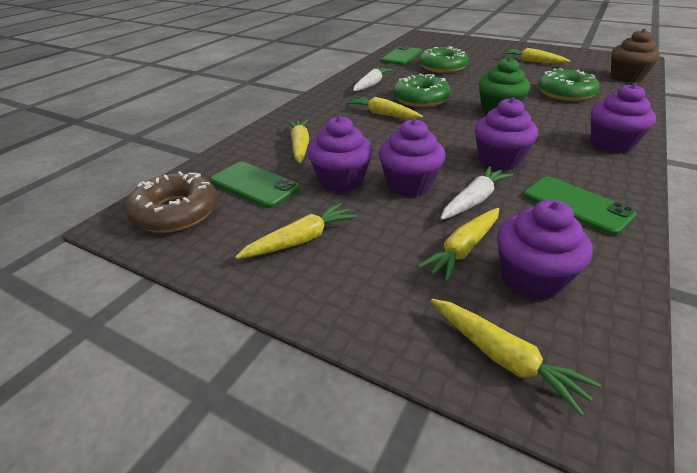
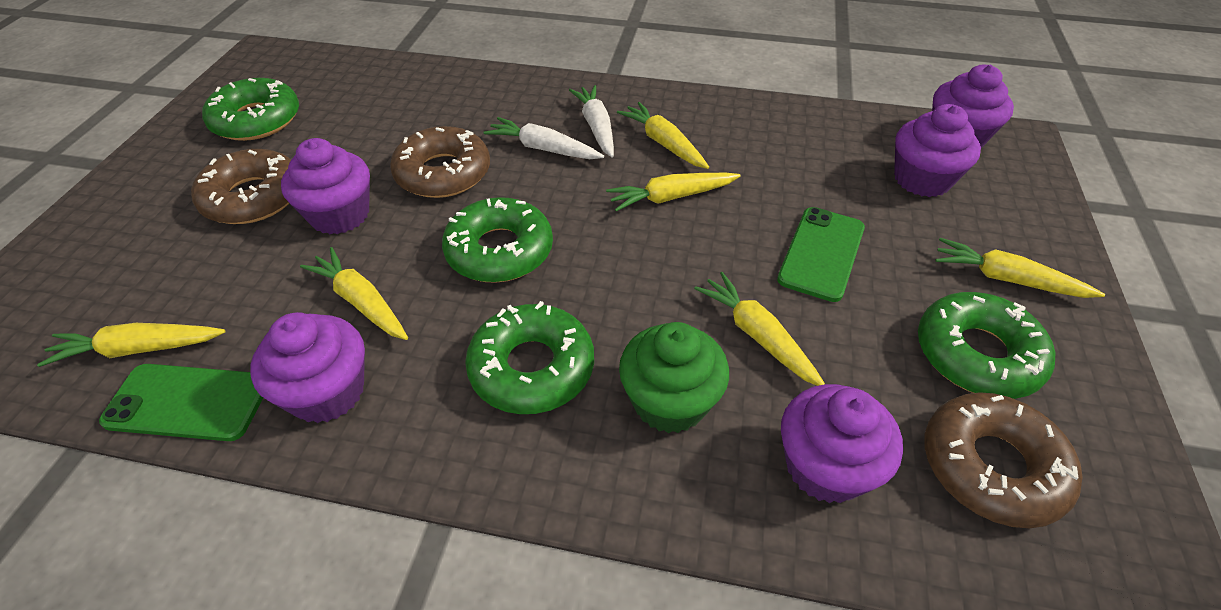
brown cupcake: [611,29,660,82] = 1 -> none = 0
brown donut: [125,171,218,233] = 1 -> [191,149,291,224] [390,126,490,198] [924,392,1083,528] = 3
green donut: [393,74,451,107] [419,46,469,73] [538,68,600,101] = 3 -> [202,78,299,141] [442,197,553,283] [465,301,594,414] [918,292,1055,399] = 4
green phone: [211,162,300,208] [381,46,422,65] [524,177,637,235] = 3 -> [99,364,263,441] [777,207,865,302] = 2

